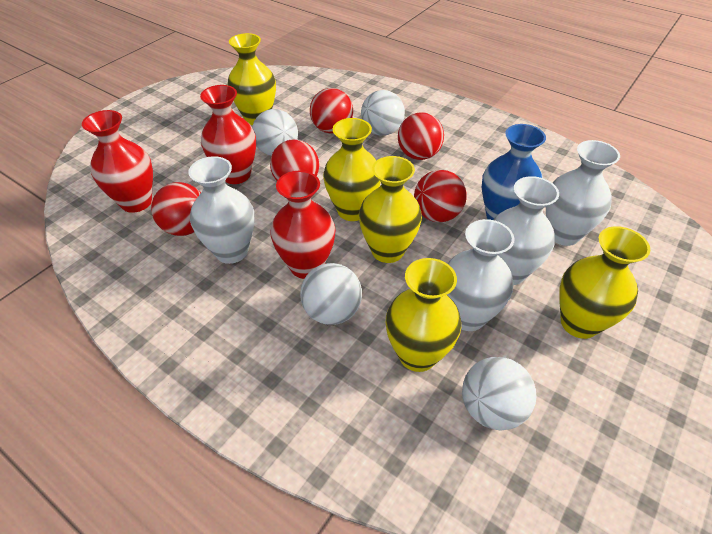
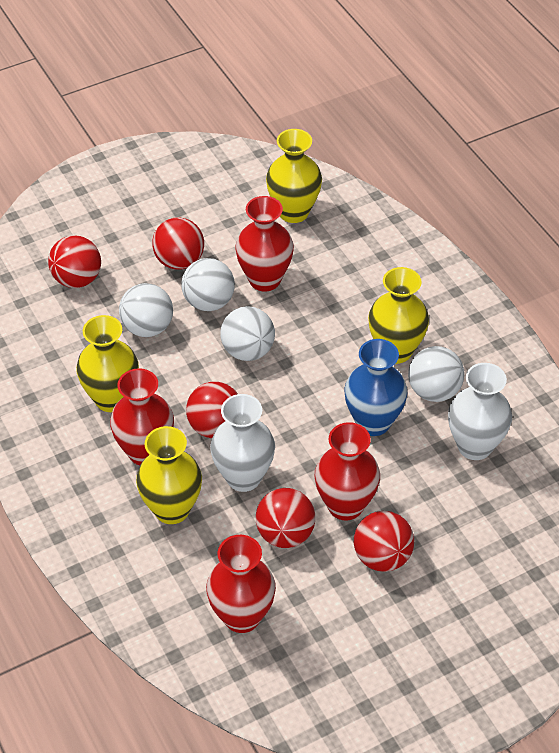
red vase: [82,110,153,213] [200,85,256,184] [270,171,336,279] = 3 -> [110,368,174,465] [206,535,276,633] [235,196,294,291] [315,422,380,520] = 4
white vase: [188,156,255,264] [447,219,514,331] [493,176,559,285] [546,140,620,246] = 4 -> [210,394,275,492] [448,363,512,460] = 2
yellow vase: [228,33,276,125] [323,118,381,221] [359,156,422,263] [386,258,461,372] [559,226,650,339] = 5 -> [76,315,139,412] [136,426,202,524] [266,129,322,223] [368,267,429,364] = 4

